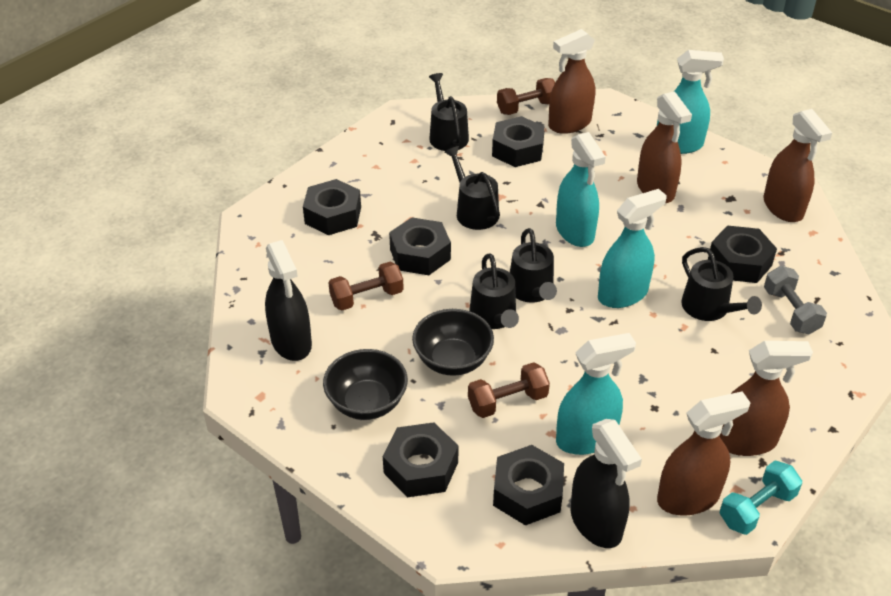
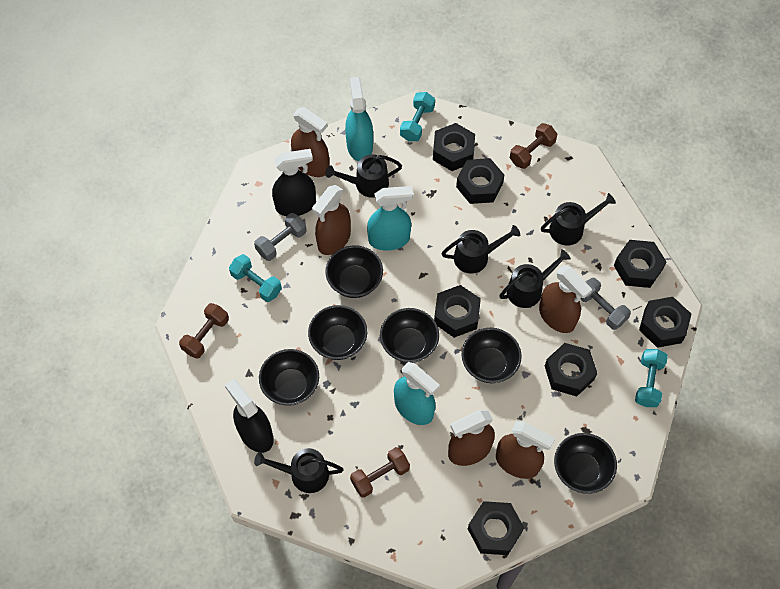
black bowl: [323,349,408,420] [412,309,494,376] = 2 -> [259,349,319,406] [308,305,367,360] [325,245,383,298] [380,308,439,363] [461,328,522,383] [554,433,617,494] = 6
black nut: [303,179,361,235] [383,422,458,497] [389,217,451,275] [492,116,545,167] [493,445,564,526] [708,225,777,283] = 6 -> [433,123,475,171] [434,285,481,338] [456,158,504,204] [468,501,524,555] [545,343,597,396] [614,240,666,288] [639,297,691,348] = 7
grey dumbbell: [764,266,827,334] = 1 -> [254,213,307,261] [580,278,631,330] = 2
turquoise dumbbell: [720,461,802,535] = 1 -> [229,254,282,302] [400,92,435,141] [635,349,668,407] = 3
turquoise spray bottle: [556,132,606,247] [556,333,636,455] [598,189,667,308] [657,50,724,154] = 4 -> [345,77,373,161] [367,186,413,251] [394,362,440,425] = 3

